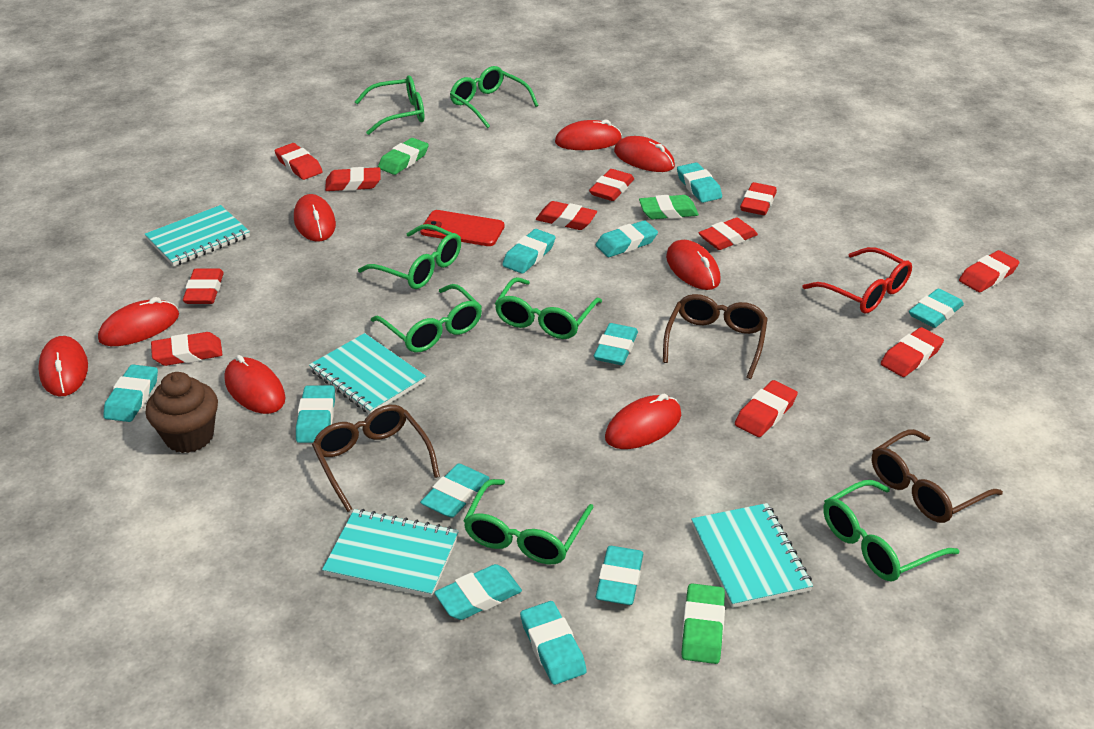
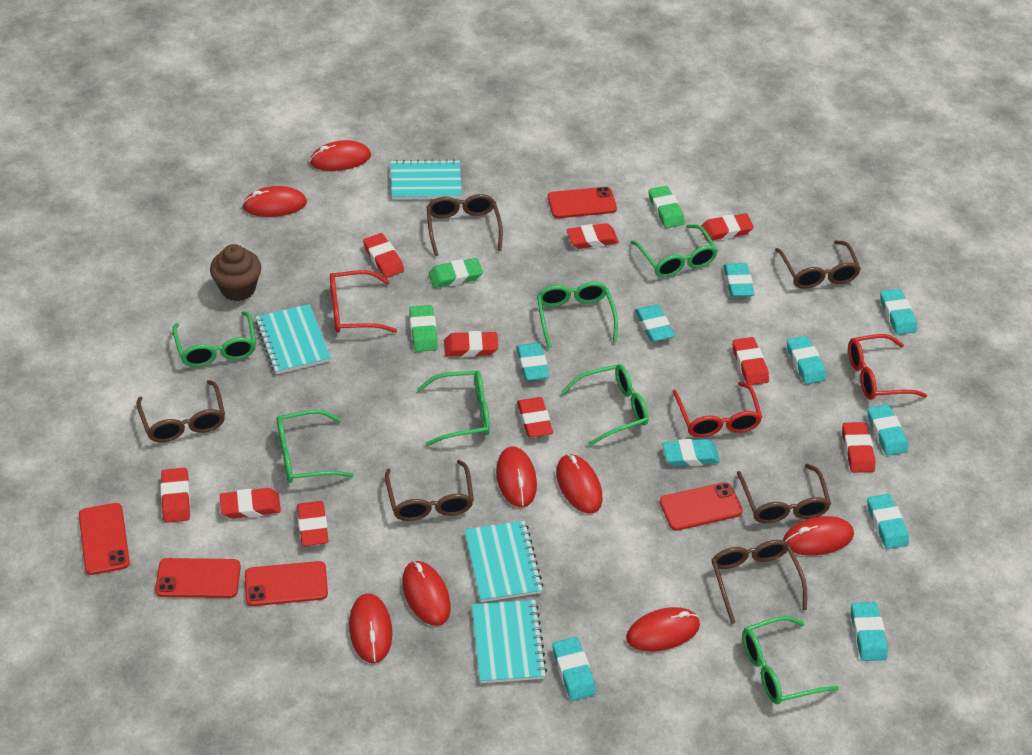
brown glasses: [312,405,440,512] [663,294,768,379] [872,429,1003,523] = 3 -> [136,380,225,443] [385,460,474,521] [427,194,503,256] [711,540,807,624] [737,464,831,523] [775,240,861,289] = 6
red eraser: [151,332,223,366] [183,268,224,304] [275,143,323,180] [325,167,380,191] [536,201,597,230] [589,169,634,201] [698,218,758,250] [735,380,798,437] [740,182,777,215] [881,327,944,377] [959,250,1020,292] = 11 -> [161,468,190,523] [220,488,281,519] [297,501,329,546] [363,233,404,278] [444,331,498,357] [517,397,553,437] [567,223,619,249] [701,213,754,241] [732,337,769,385] [842,422,876,473] = 10
red glasses: [803,247,912,314] = 1 -> [330,270,397,333] [672,382,762,437] [848,334,927,400] = 3
red phone: [420,210,505,246] = 1 -> [79,503,130,575] [155,558,241,598] [245,561,328,606] [548,187,617,218] [660,482,743,531] = 5
turquoise eraser: [103,364,158,422] [296,385,335,443] [420,464,490,518] [434,564,522,620] [502,229,556,274] [520,601,587,685] [594,323,638,365] [596,220,658,257] [596,546,643,605] [677,163,722,203] [909,289,964,328] = 11 -> [516,343,550,381] [552,637,596,701] [635,305,675,342] [662,439,720,467] [723,263,755,297] [787,336,826,384] [851,602,888,661] [867,404,908,456] [867,494,909,549] [880,289,917,335] = 10

